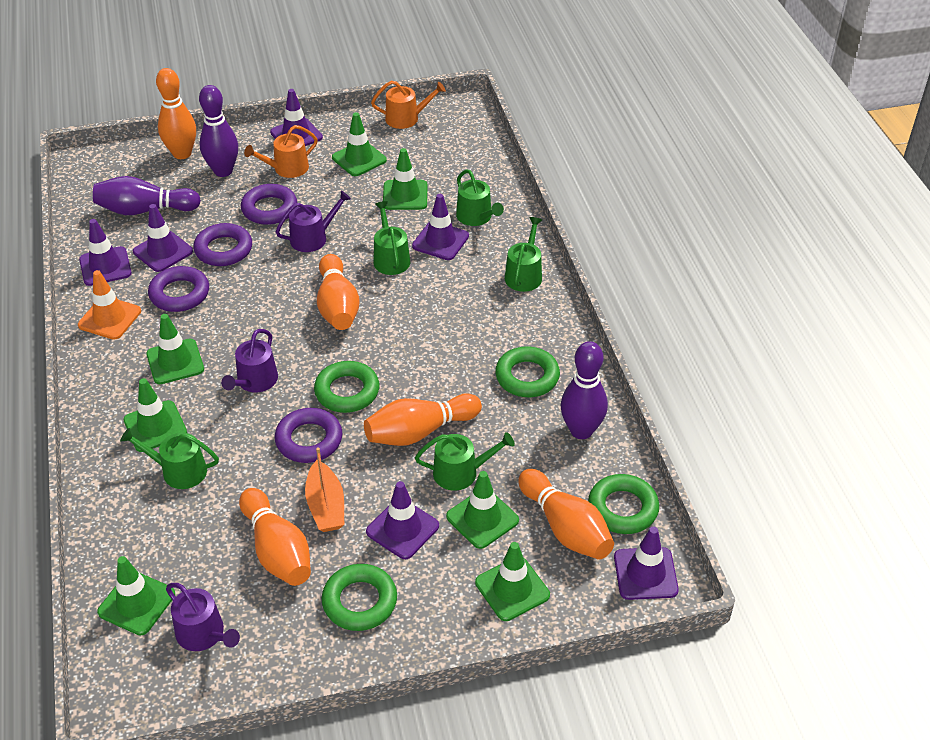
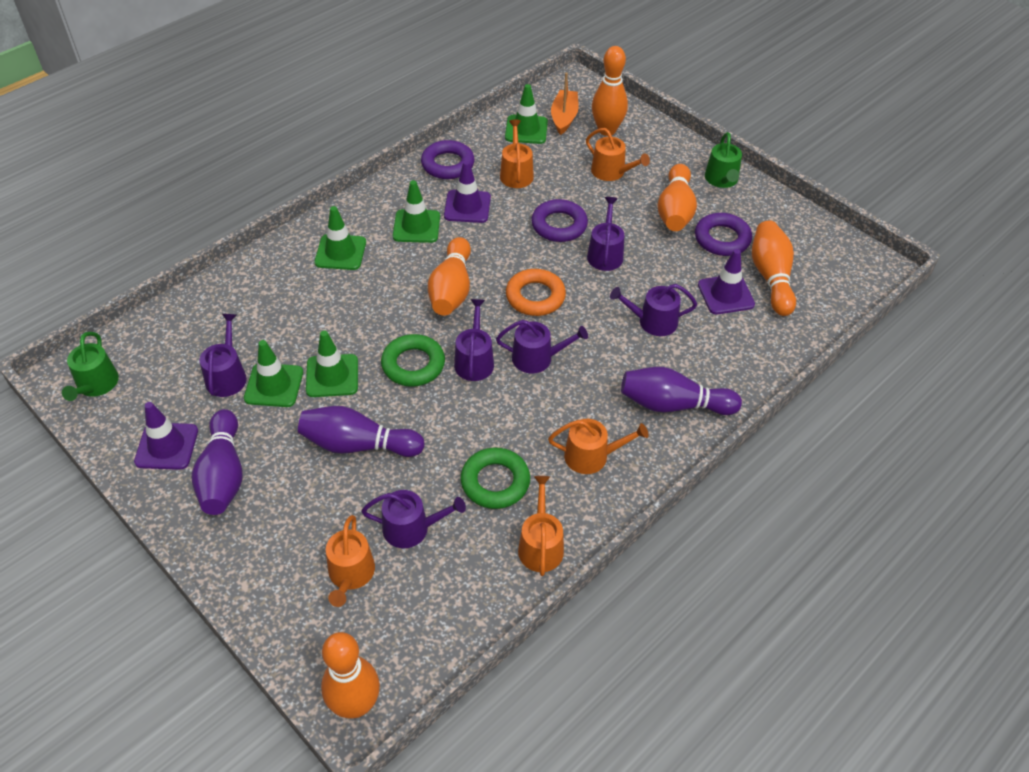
green ring: [314,361,379,413] [322,564,397,631] [495,347,560,397] [588,474,659,534] = 4 -> [381,334,445,387] [461,448,530,509] = 2
green traffic cone: [97,556,175,635] [124,378,187,452] [146,314,204,384] [332,112,387,176] [383,148,427,210] [446,471,519,549] [475,542,550,621] = 7 -> [244,340,303,407] [306,331,358,397] [314,206,366,270] [393,180,440,243] [505,84,548,144] = 5
green watering can: [120,428,219,489] [373,201,411,275] [415,432,515,491] [456,169,504,226] [505,217,542,292] = 5 -> [62,332,119,401] [705,132,742,188] = 2
orange ring: none = 0 -> [506,269,566,316] = 1
orange traffic cone: [78,270,141,340] = 1 -> none = 0
orange watering can: [244,125,318,178] [371,81,446,129] = 2 -> [326,515,375,607] [500,120,534,188] [518,476,564,576] [548,419,649,474] [586,128,650,181] = 5
purple ring: [148,266,209,312] [193,223,252,266] [241,184,297,225] [275,408,342,463] = 4 -> [421,140,475,179] [531,199,588,242] [695,213,752,256] = 3
purple traffic cone: [79,219,132,286] [133,204,193,272] [270,89,323,146] [366,481,439,559] [412,194,469,260] [614,527,679,600] = 6 -> [134,402,198,470] [444,161,491,223] [698,249,755,314] = 3
purple watering can: [166,583,240,651] [221,329,278,392] [276,191,351,252] = 3 -> [200,314,247,397] [361,490,466,548] [454,299,494,381] [496,320,588,373] [587,197,624,271] [610,284,697,336] = 6

